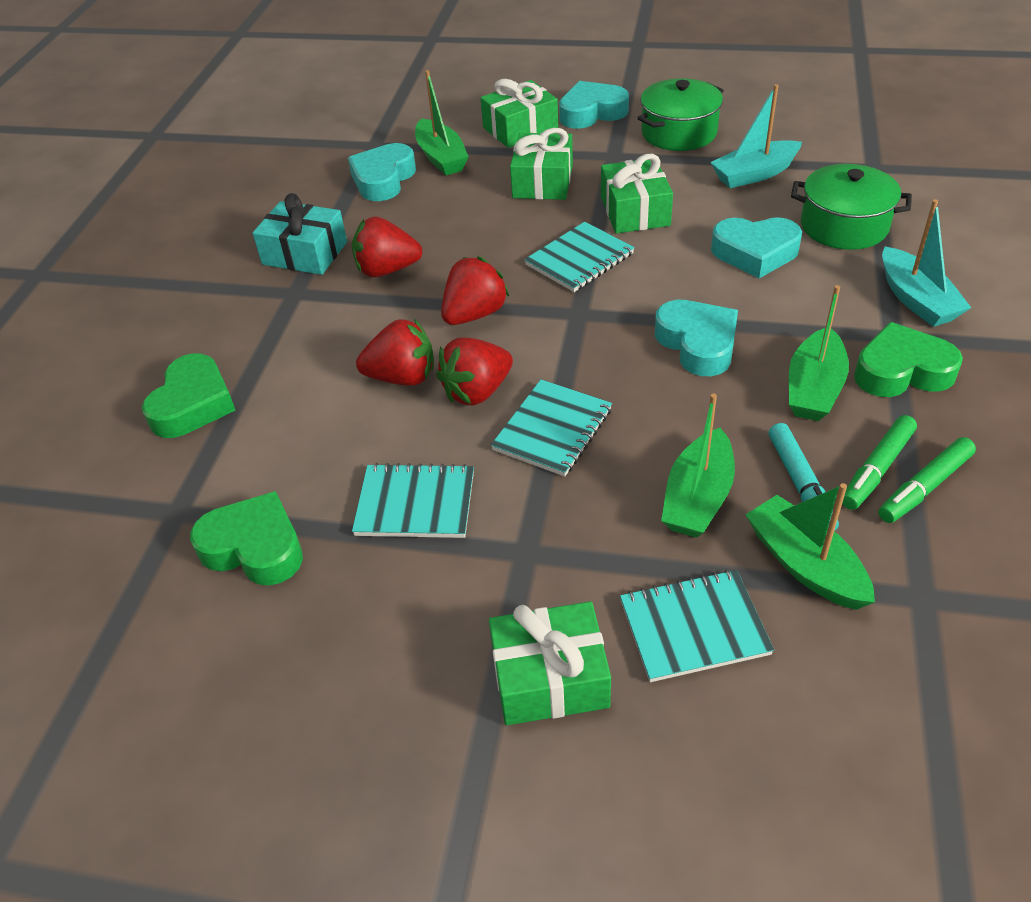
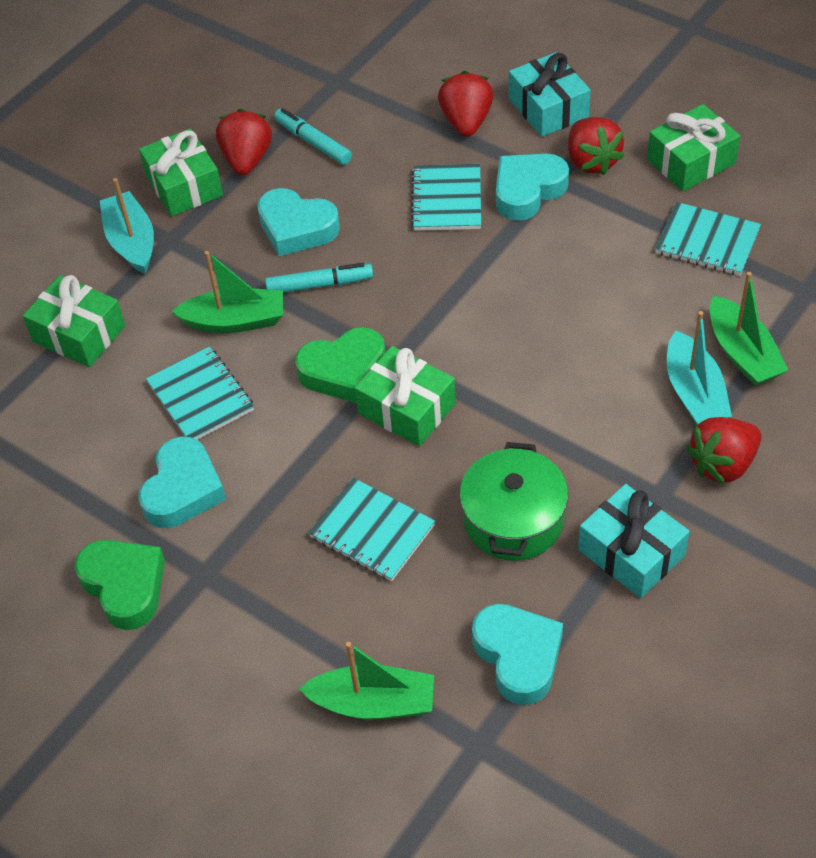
green boat: [415,70,469,175] [661,394,735,538] [745,483,875,610] [789,285,849,421] = 4 -> [171,251,283,333] [299,642,434,719] [710,272,789,386] = 3
green heart: [142,354,236,438] [190,491,303,586] [854,322,963,397] = 3 -> [75,540,165,630] [295,327,385,403] = 2
green marker: [842,415,917,510] [878,437,976,523] = 2 -> none = 0
green pot: [638,78,724,151] [791,164,912,250] = 2 -> [460,442,568,561] = 1
turquoise gift: [253,193,347,275] = 1 -> [509,52,591,137] [578,484,690,598] = 2
turquoise marker: [769,423,839,531] = 1 -> [265,263,373,293] [274,108,352,165] = 2

